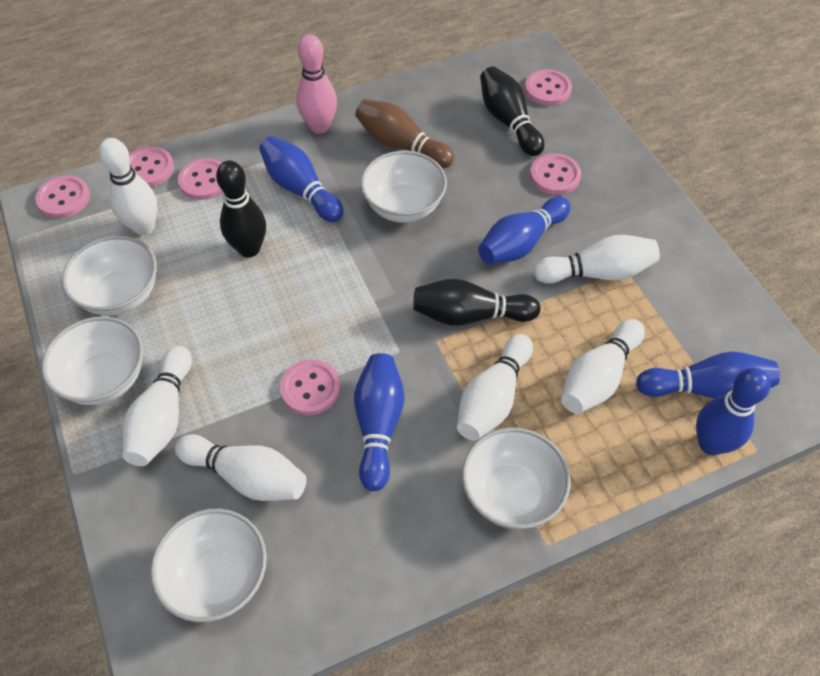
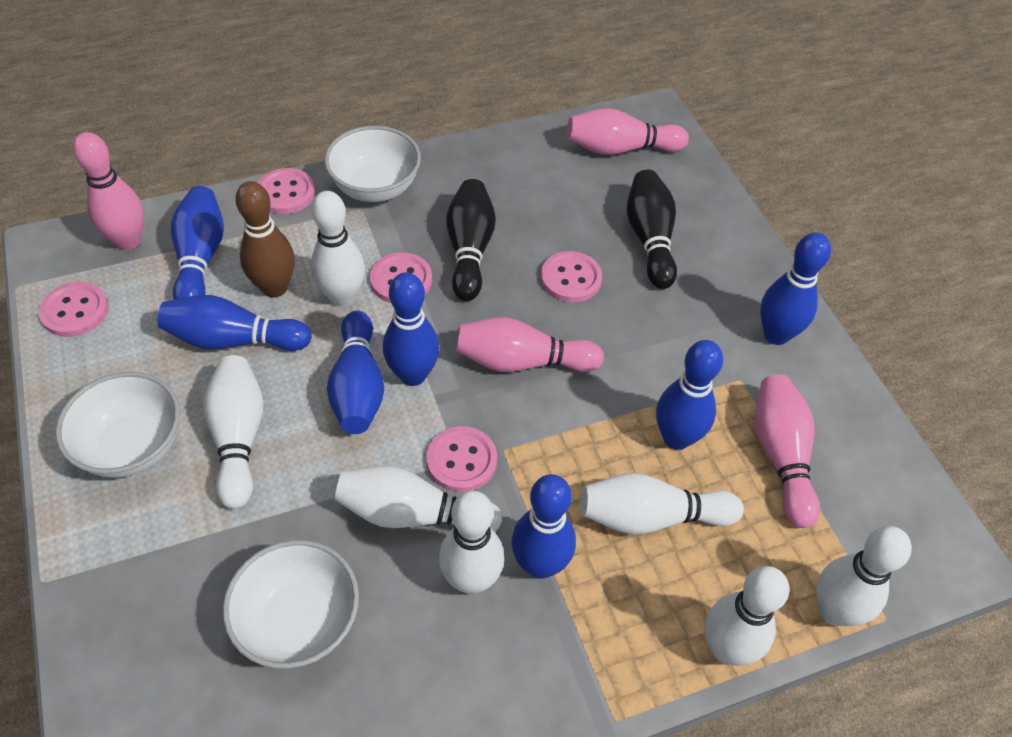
black bowling pin: [216,160,266,257] [413,279,541,326] [480,66,544,156] = 3 -> [446,179,496,301] [627,170,677,289] = 2
blue bowling pin: [259,136,344,222] [354,353,405,491] [478,197,571,264] [636,351,780,399] [696,368,771,455] = 5 -> [158,295,312,351] [171,186,224,300] [327,311,384,434] [383,272,439,386] [511,474,576,579] [656,340,723,450] [760,232,831,345] = 7
pink bowling pin: [296,34,337,134] = 1 -> [73,132,144,250] [456,317,604,372] [567,108,689,155] [755,374,820,528] = 4
pink button: [35,175,90,218] [129,147,174,187] [178,158,223,200] [280,360,340,415] [525,69,572,106] [530,153,581,195] = 6 -> [39,282,109,337] [258,168,315,214] [370,252,432,303] [426,426,497,492] [541,251,602,302] = 5
white bowl: [42,316,143,405] [62,236,157,316] [151,509,267,622] [361,151,447,223] [462,427,571,529] = 5 -> [56,372,180,478] [223,540,359,669] [324,126,421,202] = 3
white bowling pin: [99,138,158,235] [123,346,192,466] [175,434,306,501] [457,334,533,441] [533,235,660,284] [561,319,645,414] = 6 -> [203,355,264,509] [311,191,365,307] [335,466,502,532] [439,491,505,594] [580,473,744,534] [705,566,789,666] [816,526,912,626] = 7

